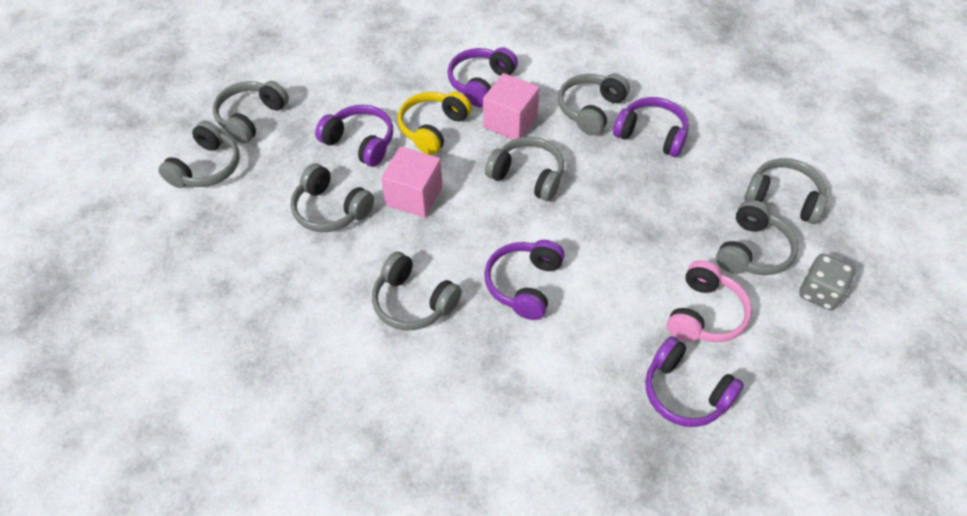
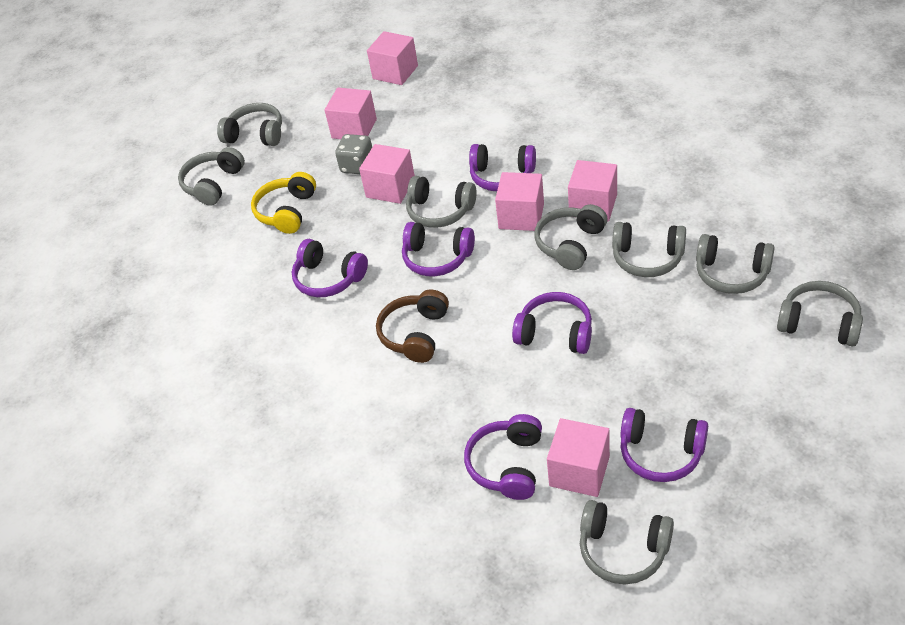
brown headphones: none = 0 -> [376,290,449,363] = 1
pink cube: [381,146,442,218] [483,73,540,140] = 2 -> [324,88,377,139] [359,144,415,204] [367,31,418,85] [495,172,544,231] [547,418,610,497] [568,160,617,221] = 6
pink headphones: [667,260,752,342] = 1 -> none = 0
purple headphones: [315,105,393,167] [447,47,518,107] [484,240,564,320] [613,97,689,157] [645,336,744,427] = 5 -> [292,239,368,297] [402,222,475,276] [464,414,542,500] [469,144,536,192] [512,292,592,354] [620,408,708,482] = 6

